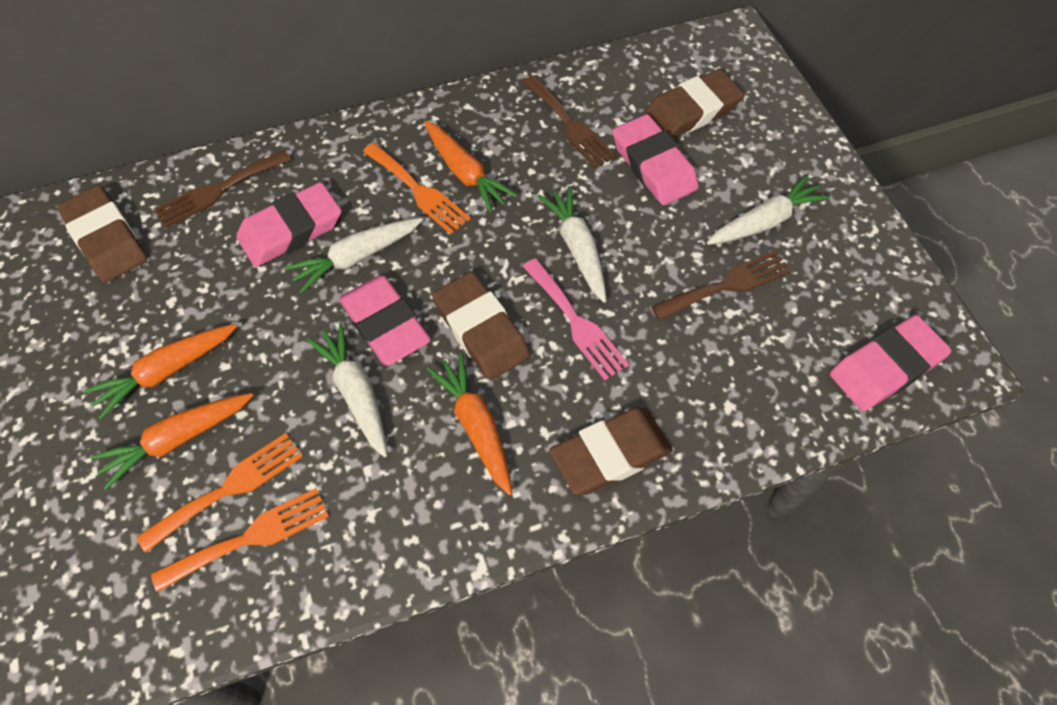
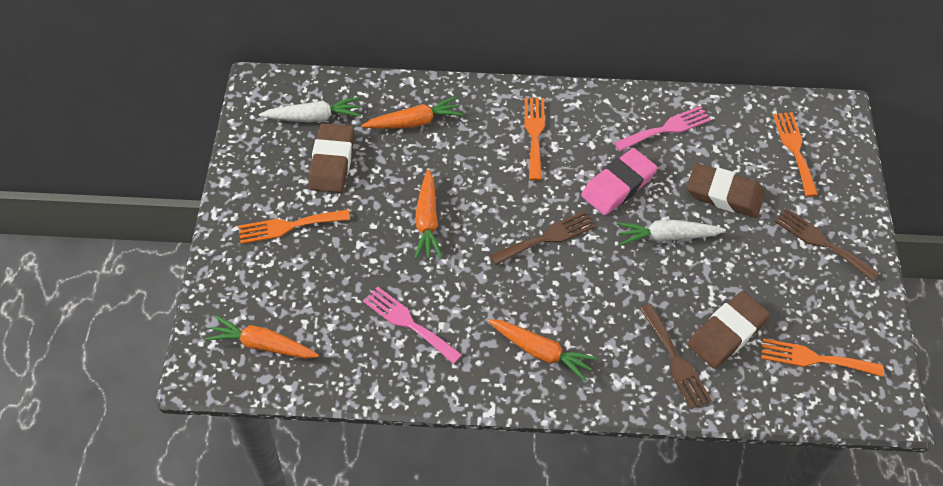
brown eraser: [57,185,147,283] [432,272,530,380] [550,407,673,495] [644,69,744,138] = 4 -> [308,123,354,193] [687,163,765,218] [687,291,770,369] = 3
orange fork: [136,433,302,553] [151,488,329,592] [363,143,471,234] = 3 -> [238,210,350,244] [525,98,545,181] [761,338,883,377] [773,112,818,197] = 4
pink eraser: [236,182,342,267] [339,275,431,366] [613,114,698,205] [830,315,952,411] = 4 -> [581,148,657,215] = 1
pink fork: [523,258,629,380] = 1 -> [363,286,462,364] [614,106,711,151] = 2
white carrot: [285,218,423,294] [307,323,387,458] [538,186,606,303] [707,174,830,245] = 4 -> [259,97,361,122] [617,220,726,246] = 2

